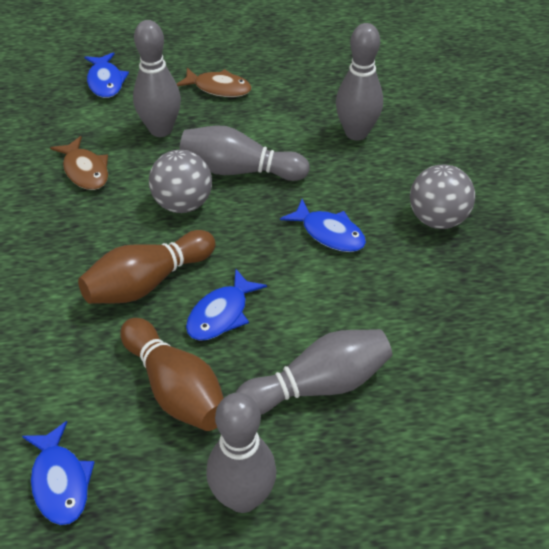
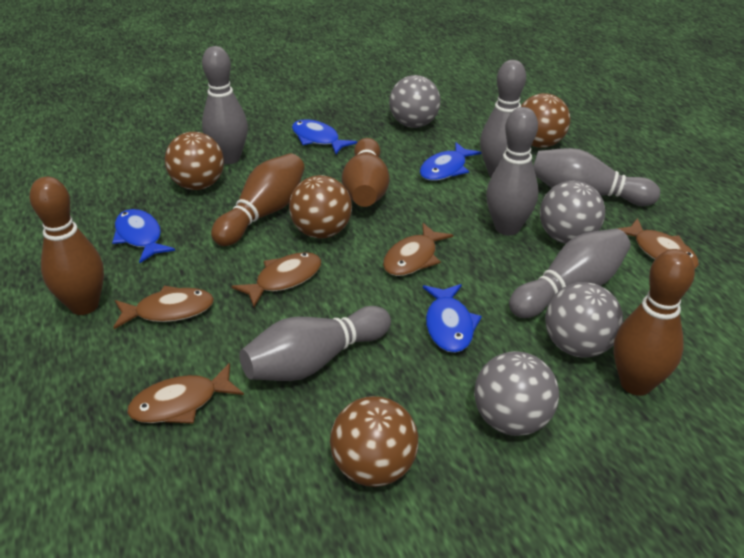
brown ball: none = 0 -> [165,132,224,190] [289,175,352,238] [330,396,418,487] [521,93,570,148] = 4
brown bowling pin: [78,230,216,304] [120,318,224,431] = 2 -> [30,177,104,315] [211,153,305,246] [342,138,390,207] [614,249,695,396] = 4
brown fish: [50,136,108,190] [177,68,251,97] = 2 -> [113,286,214,329] [127,363,244,424] [232,252,321,307] [383,223,453,276] [616,218,699,269] = 5
grey ball: [149,150,212,213] [410,165,475,229] = 2 -> [389,75,440,128] [474,351,559,436] [540,181,605,244] [545,282,623,358] = 4
grey bowling pin: [133,20,181,137] [179,125,310,181] [206,393,276,513] [235,329,392,415] [336,23,383,140] = 5 -> [202,46,248,164] [240,306,391,381] [480,60,526,177] [486,107,538,236] [509,228,631,318] [533,148,660,206] = 6

